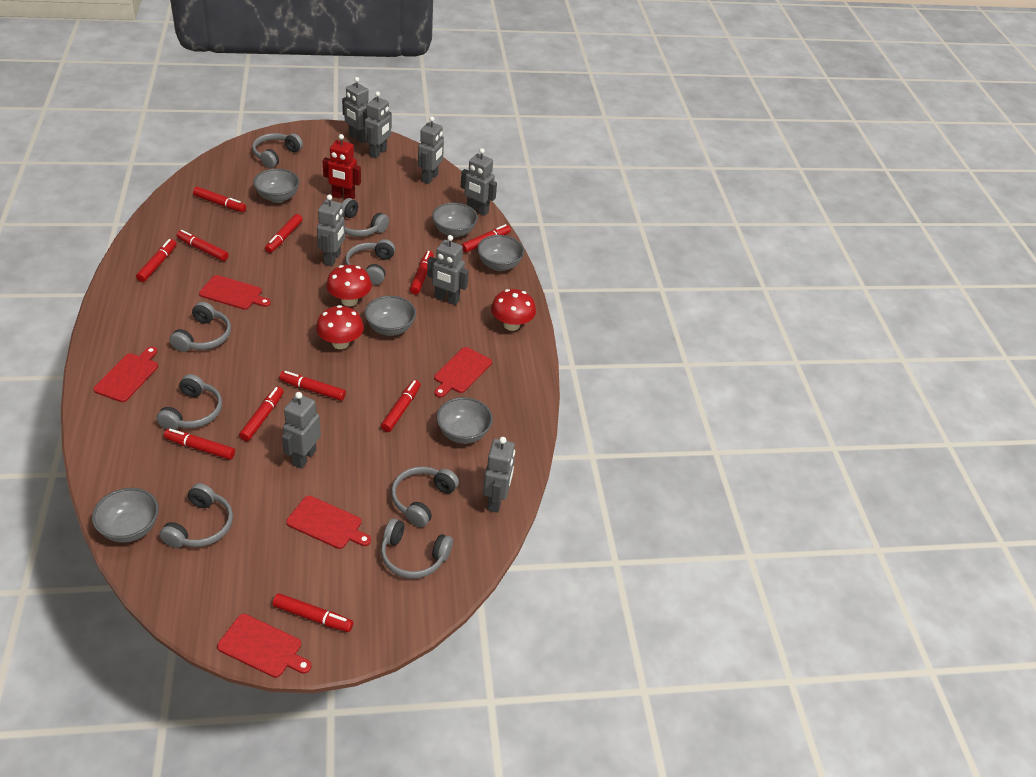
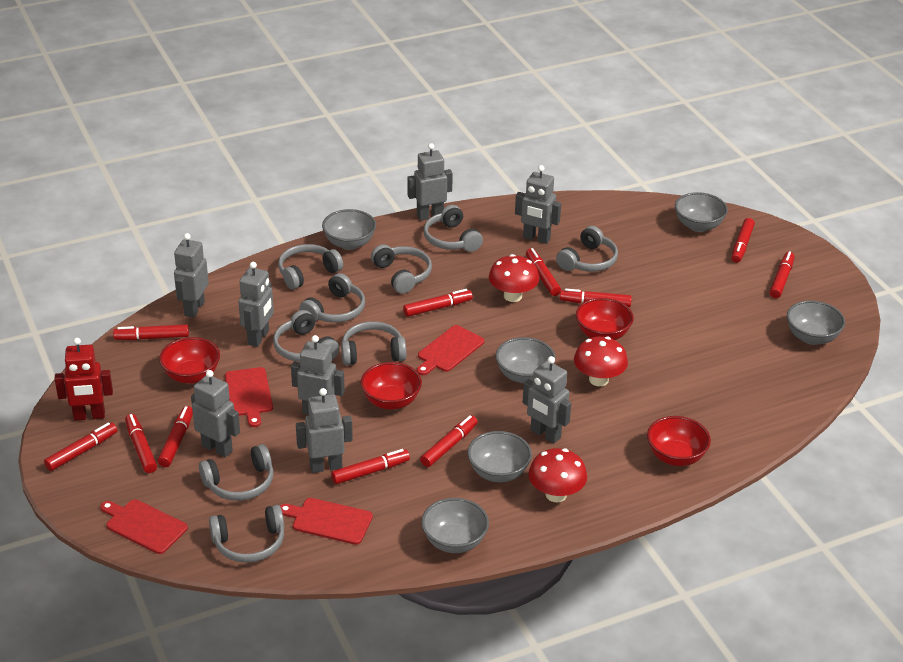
grey headphones: [156,374,222,430] [159,483,233,548] [169,302,231,352] [252,133,303,168] [342,198,389,237] [345,239,395,285] [381,518,453,578] [391,467,459,527] = 8 -> [199,444,273,501] [209,505,284,563] [273,310,340,362] [278,244,343,290] [299,273,365,323] [341,321,406,365] [371,244,432,294] [424,205,483,252] [556,226,618,272] = 9
red bowl: none = 0 -> [159,337,220,384] [361,362,422,410] [576,298,634,340] [647,416,711,466] = 4
red cutting board: [93,346,158,402] [199,275,271,310] [217,614,311,678] [286,496,371,549] [434,347,492,397] = 5 -> [100,499,188,554] [225,367,273,427] [280,498,373,545] [417,325,484,375] = 4

